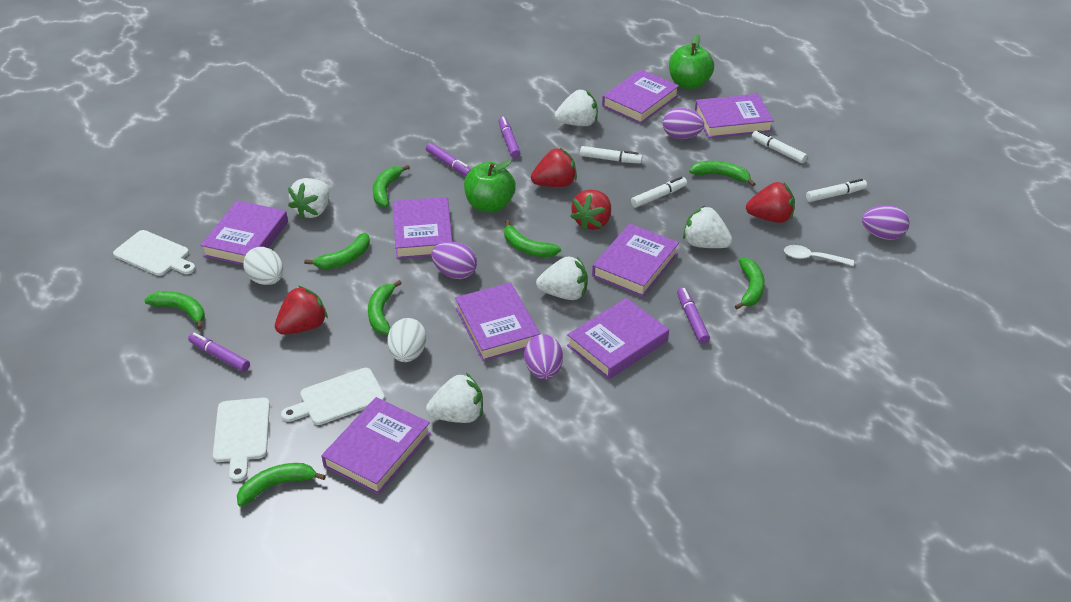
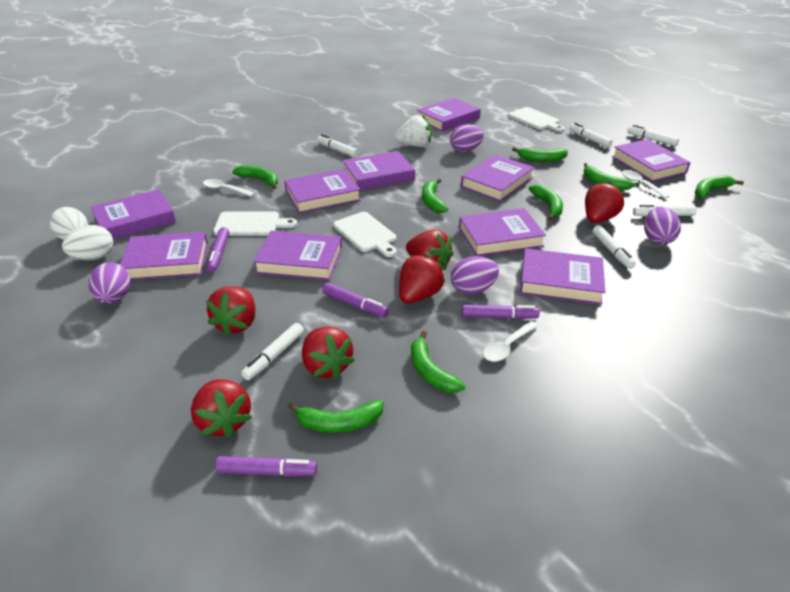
green apple: [464,160,516,213] [669,34,714,89] = 2 -> none = 0
purple book: [200,200,288,265] [322,397,431,495] [393,197,452,259] [455,282,540,361] [567,298,669,379] [592,224,679,297] [602,69,679,124] [695,94,774,138] = 8 -> [91,189,176,239] [120,232,208,280] [253,231,342,280] [284,169,361,213] [342,151,415,191] [417,98,481,132] [459,208,546,256] [461,155,534,202] [520,248,605,305] [612,139,691,182] = 10
red strawberry: [275,286,328,335] [531,148,577,187] [570,189,611,231] [746,182,795,223] = 4 -> [191,379,252,438] [206,286,256,336] [302,327,355,379] [399,254,445,304] [406,229,454,271] [585,182,625,223] = 6
white marker: [580,146,643,164] [631,176,687,208] [752,130,807,163] [806,179,867,202] = 4 -> [241,323,304,380] [317,134,358,157] [569,123,612,148] [593,225,636,269] [627,125,679,146] [633,205,697,216] = 6
white spoon: [784,245,854,266] = 1 -> [203,179,255,197] [483,321,539,362] [622,170,670,199] = 3
white strawberry: [288,178,330,219] [426,373,483,423] [536,256,588,300] [555,90,598,126] [683,206,732,248] = 5 -> [395,115,432,147] = 1

